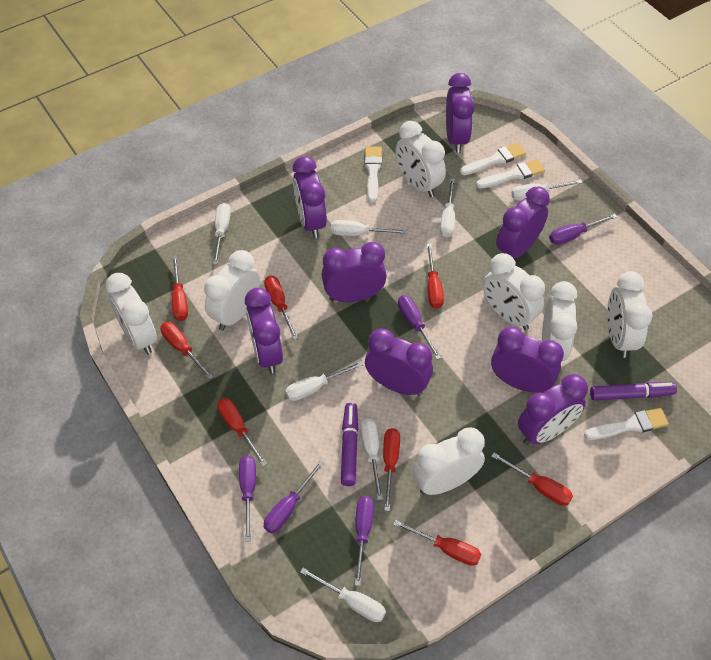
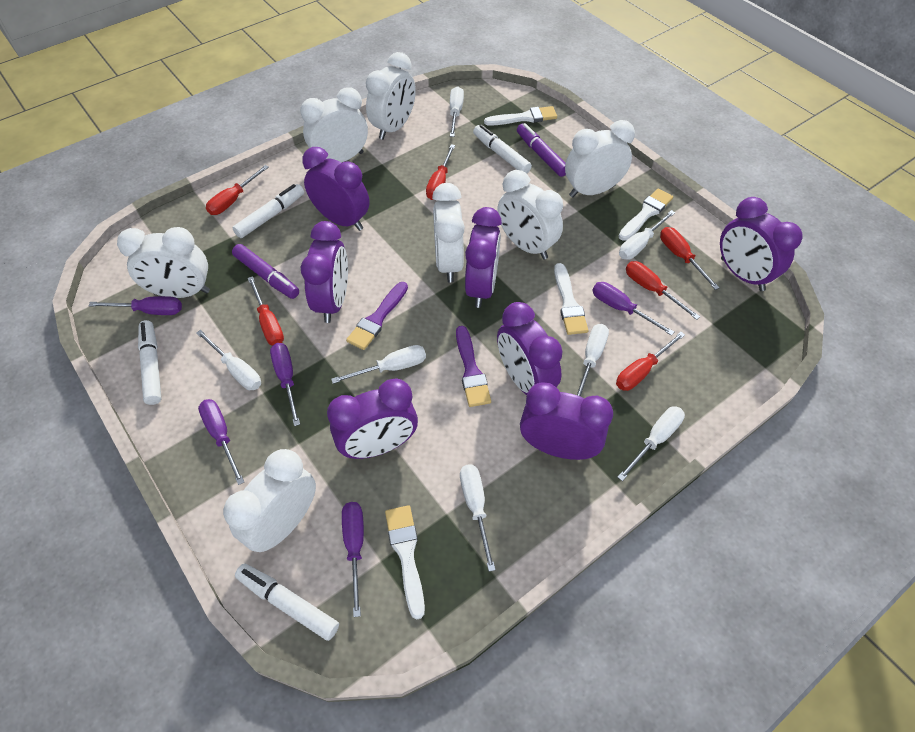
purple brush: none = 0 -> [346,282,408,350] [456,326,491,407] = 2
purple clock: [245,288,283,374] [293,156,327,238] [321,242,387,302] [365,328,433,396] [446,73,475,153] [491,327,564,393] [496,187,550,258] [518,374,588,445] = 8 -> [301,221,348,323] [302,147,370,231] [327,378,418,459] [465,207,502,308] [497,302,563,395] [520,382,613,460] [720,197,803,291] = 7
red screwdriver: [160,322,213,380] [172,256,188,321] [217,398,267,467] [264,276,298,340] [383,428,400,511] [393,520,481,566] [427,244,444,309] [491,453,573,506] = 8 -> [206,165,269,215] [248,276,284,346] [426,144,455,200] [616,332,685,391] [626,261,700,320] [660,227,720,290] = 6
white marker: none = 0 -> [138,320,162,405] [233,184,304,238] [235,563,339,641] [473,124,532,173] = 4

